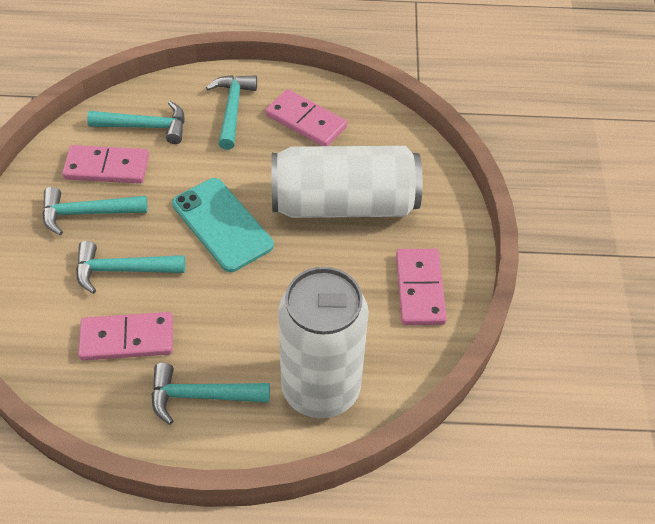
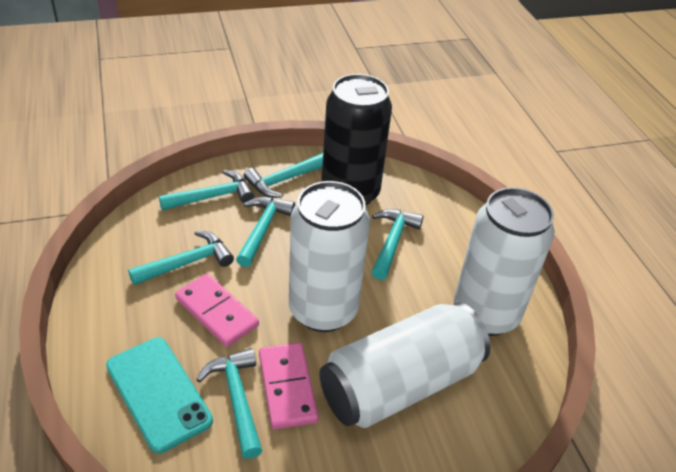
black can: none = 0 -> [321,74,392,206] = 1
pink domino: [62,145,149,184] [78,312,173,361] [265,89,347,146] [396,249,447,325] = 4 -> [175,274,259,347] [259,343,319,429] = 2
turquoise hammer: [43,187,148,235] [76,241,185,294] [87,101,185,144] [151,363,270,425] [206,75,257,150] = 5 -> [128,231,234,285] [159,170,254,210] [196,348,262,459] [236,197,295,267] [244,153,323,198] [372,209,424,280] = 6
white can: [272,146,423,218] [278,267,369,418] = 2 -> [289,181,370,332] [319,302,490,428] [454,187,554,336] = 3

